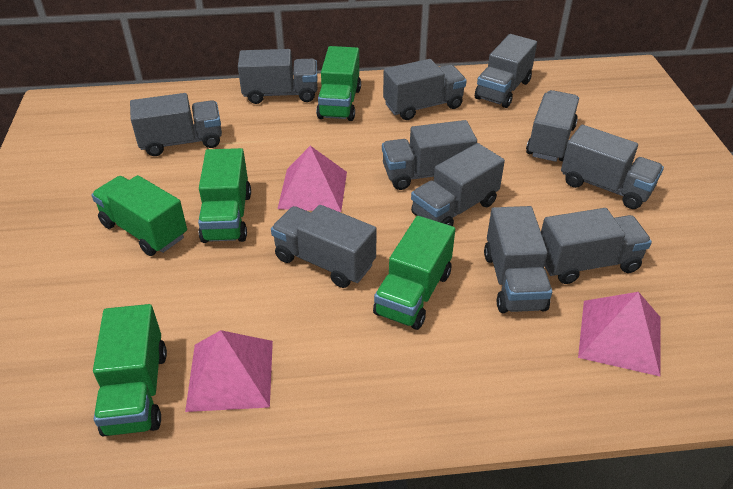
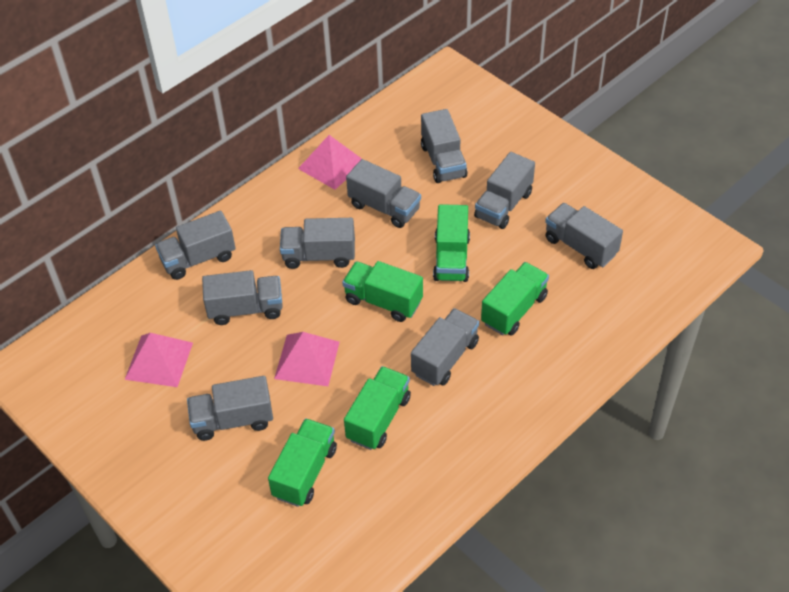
grey truck: [130,93,222,156] [238,49,317,104] [271,205,377,288] [382,120,477,190] [383,59,467,120] [411,143,505,226] [475,34,537,108] [484,206,552,313] [526,90,579,162] [541,208,652,284] [561,125,664,209] = 11 -> [155,211,236,280] [187,376,273,441] [202,270,283,325] [280,218,355,269] [346,159,421,228] [411,308,479,386] [421,109,468,183] [474,152,535,229] [545,203,623,269] = 9

